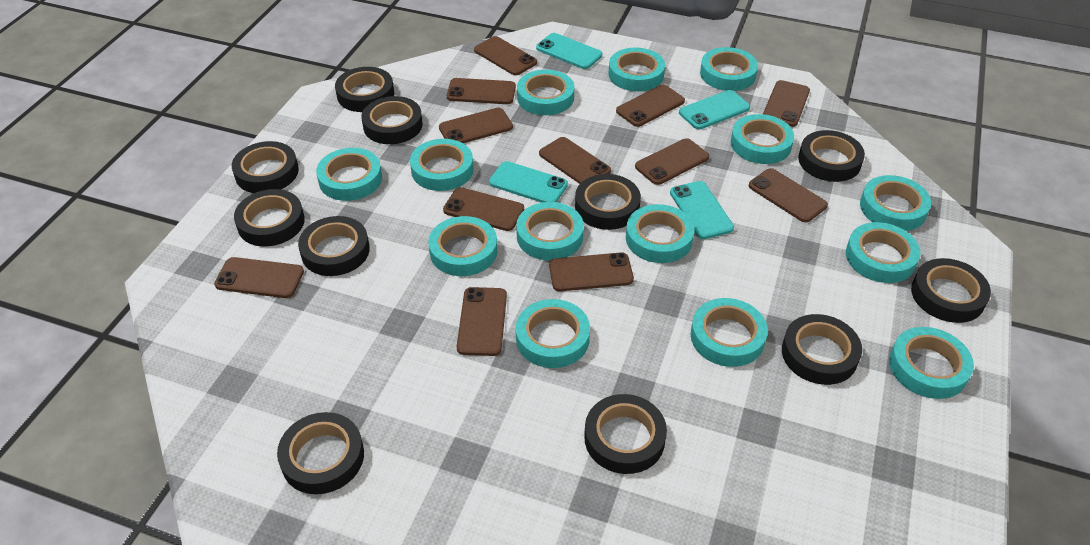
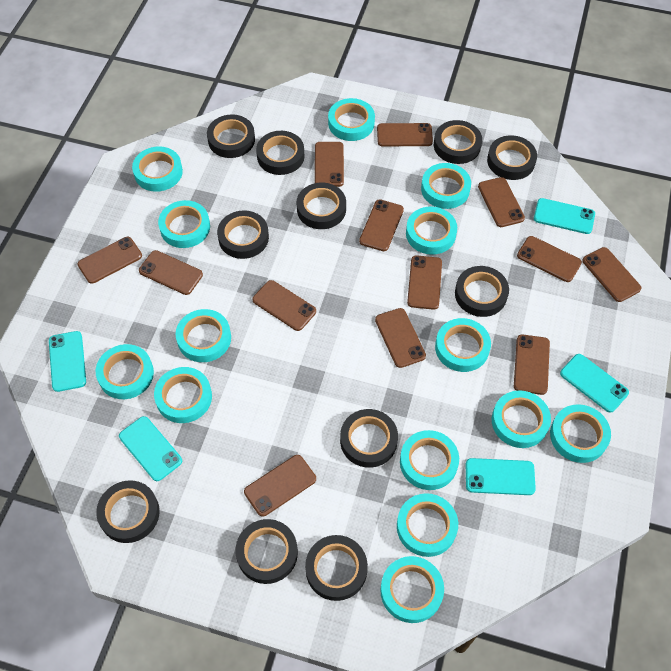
brown phone: [214,257,304,298] [439,108,513,143] [443,187,524,231] [447,78,516,104] [457,287,507,356] [474,36,537,75] [539,137,611,184] [549,252,634,292] [616,85,685,127] [635,138,709,185] [749,168,828,222] [763,80,810,127] = 12 -> [77,237,142,284] [139,250,203,295] [244,455,316,517] [252,280,316,331] [315,142,344,187] [359,199,404,251] [375,308,426,368] [377,123,433,146] [407,255,442,310] [478,177,525,227] [514,334,550,395] [517,236,582,282] [582,247,642,302] = 13
turquoise phone: [489,161,568,203] [536,33,602,69] [670,181,734,239] [679,90,750,130] = 4 -> [49,331,86,392] [119,416,182,481] [466,458,536,495] [534,198,595,234] [560,354,629,413] = 5

